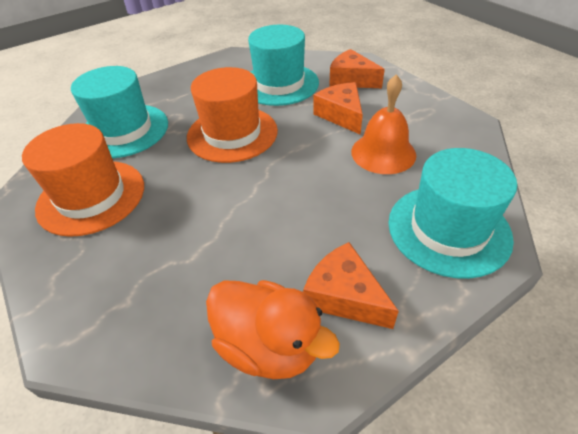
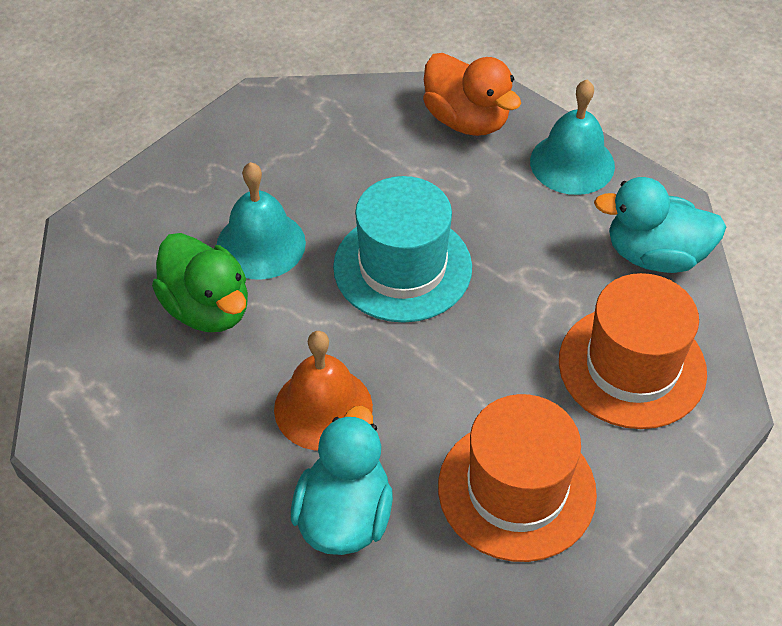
green duck: none = 0 -> [152,233,248,332] = 1
orange cheese: [303,242,399,329] [313,82,363,135] [329,49,385,88] = 3 -> none = 0
turquoise bell: none = 0 -> [217,162,306,280] [530,80,615,195] = 2
turquoise duck: none = 0 -> [291,406,393,555] [594,177,726,273] = 2
turquoise hat: [71,66,168,158] [248,25,319,106] [388,148,517,279] = 3 -> [333,176,472,323] = 1

